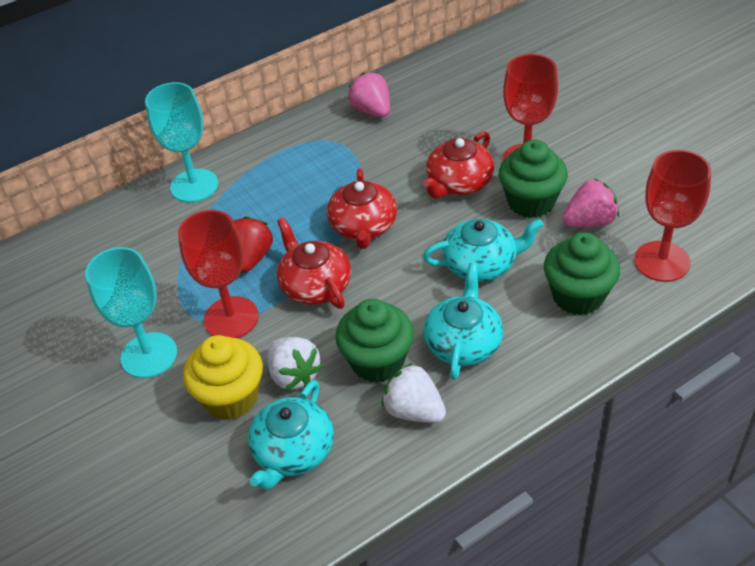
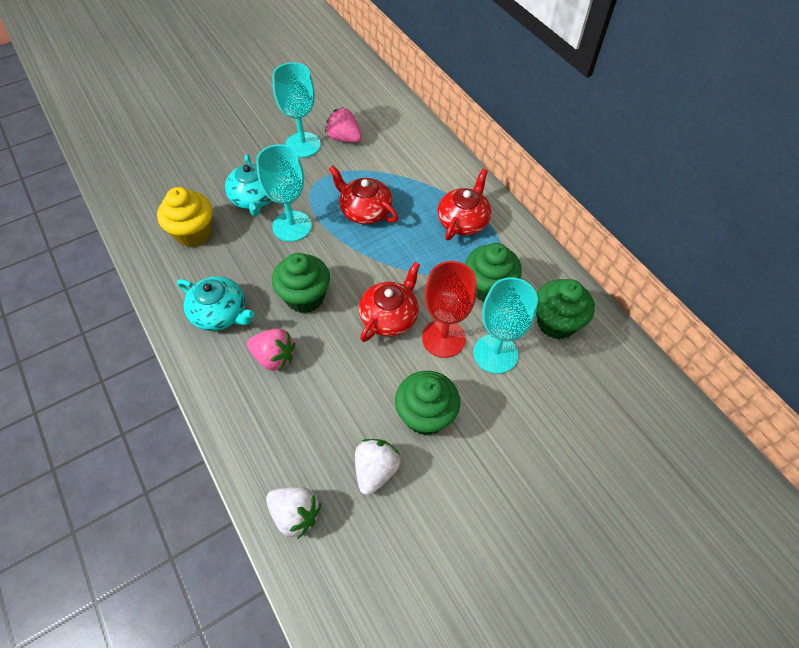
green cupcake: [335,299,414,383] [499,140,568,218] [544,232,620,315] = 3 -> [272,253,330,313] [395,371,460,436] [465,243,522,302] [536,279,595,339] = 4
red goblet: [178,210,259,338] [502,54,558,161] [634,150,711,282] = 3 -> [422,261,477,358] = 1
red strawberry: [233,216,273,273] = 1 -> none = 0
turquoise goblet: [85,247,177,378] [145,82,218,202] = 2 -> [256,144,312,242] [272,62,321,158] [473,277,538,374] = 3
turquoise teapot: [248,380,334,490] [423,219,544,282] [423,263,503,380] = 3 -> [177,276,255,331] [225,154,272,216] = 2

